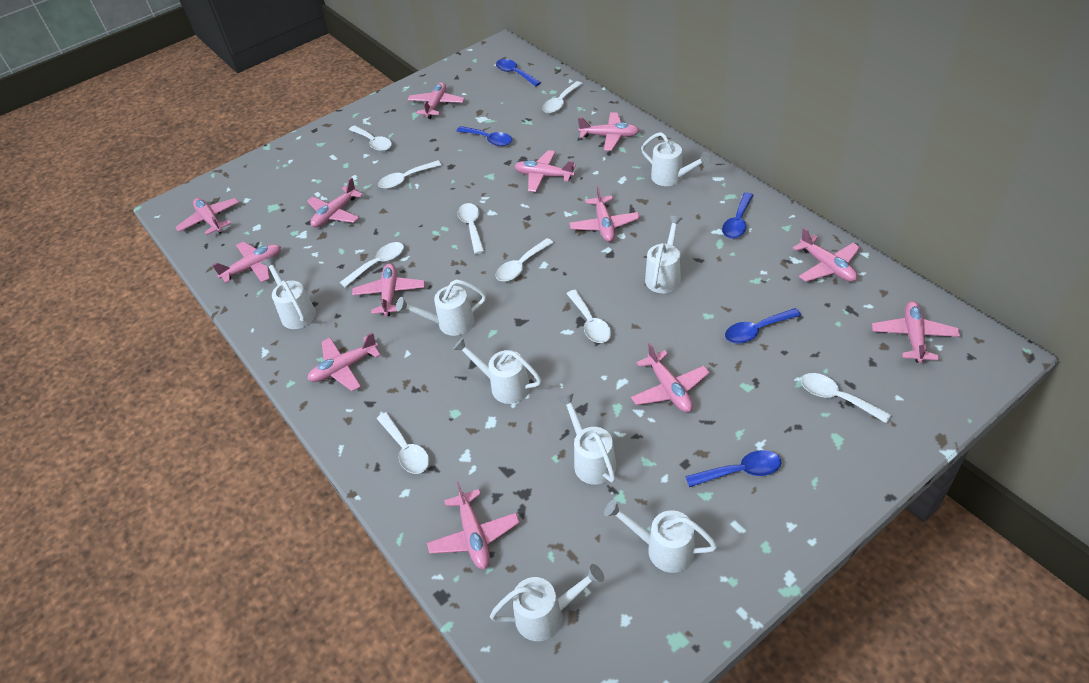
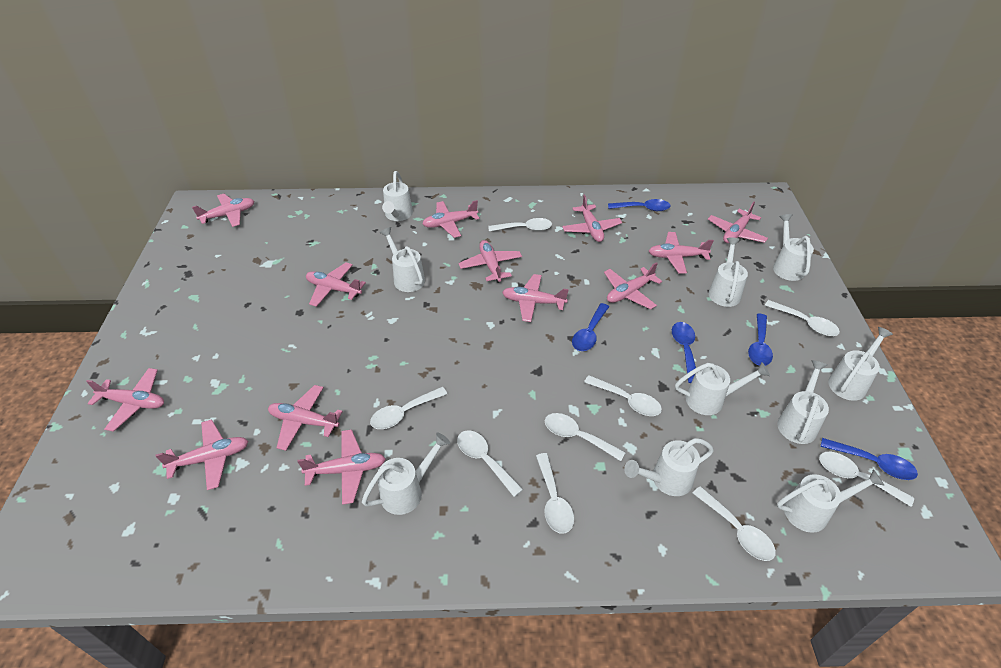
white watering can: [261,257,316,329] [396,280,486,336] [453,337,542,404] [490,564,604,641] [558,393,616,485] [604,499,717,573] [641,132,711,186] [645,215,683,293] = 8 -> [362,433,450,515] [380,227,425,292] [382,171,413,221] [624,438,714,496] [675,363,770,415] [708,238,748,307] [773,214,814,281] [777,360,829,444] [777,469,885,533] [828,327,893,401] = 10

